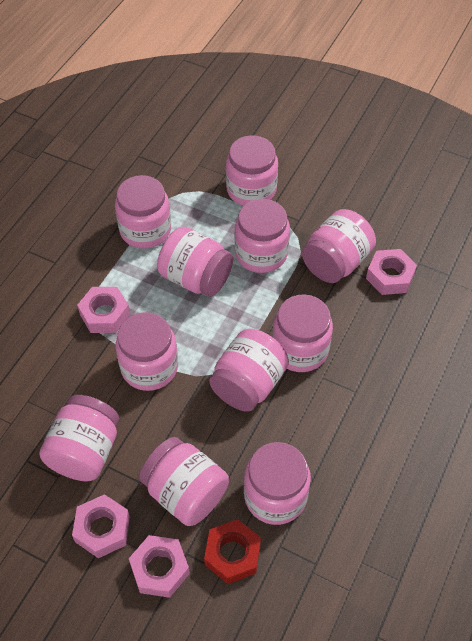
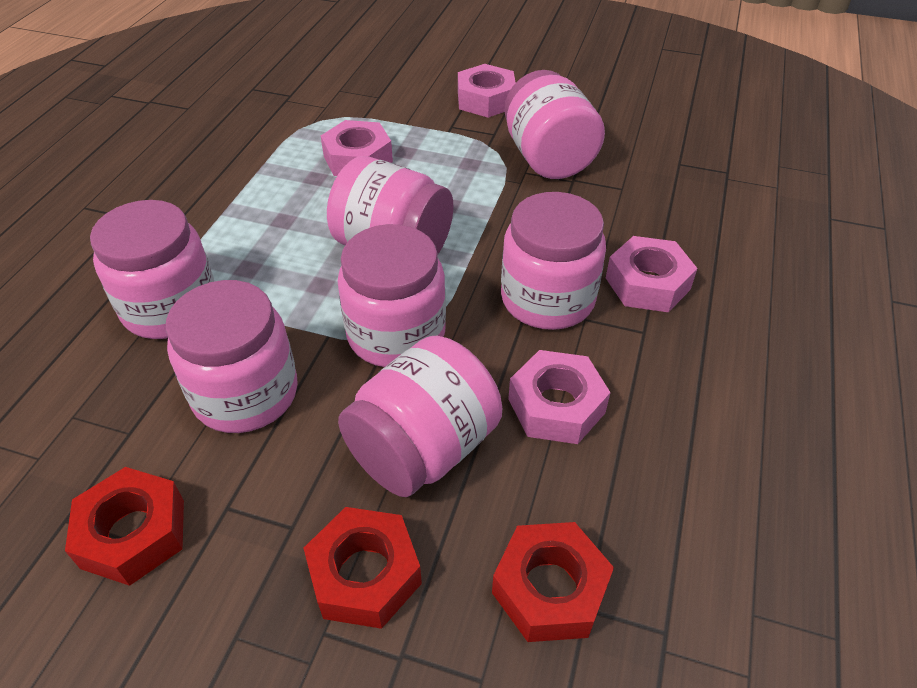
pink jar: [39,395,119,481] [115,175,171,249] [116,312,178,391] [139,437,229,526] [157,227,233,297] [209,329,289,412] [226,135,278,206] [234,199,290,273] [244,442,311,525] [272,294,333,372] [302,209,376,283] = 11 -> [90,200,214,339] [166,280,298,433] [327,156,453,254] [337,224,446,367] [338,336,502,497] [501,192,606,330] [504,70,605,179] = 7
red nut: [204,519,261,584] = 1 -> [65,467,184,586] [303,507,422,629] [492,522,614,642] = 3

